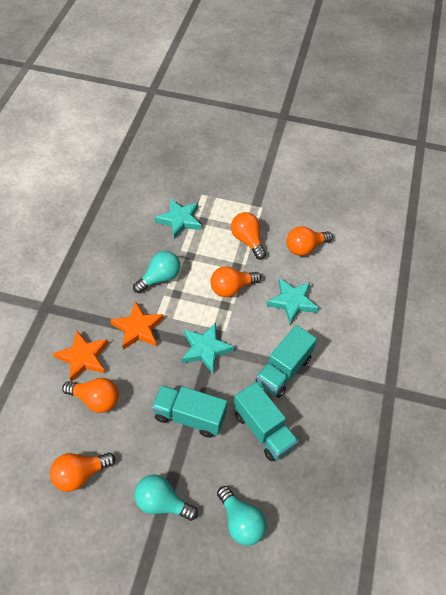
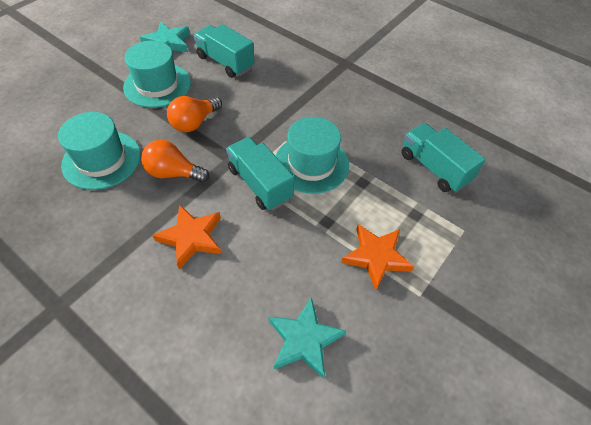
orange light bulb: [50,453,115,492] [62,378,119,413] [210,266,261,297] [231,212,266,260] [286,226,333,256] = 5 -> [141,140,209,183] [167,96,222,132] = 2
turquoise hat: none = 0 -> [58,112,141,190] [123,41,191,108] [276,117,349,194] = 3
turquoise light bulb: [133,251,180,293] [134,474,198,521] [217,486,266,546] = 3 -> none = 0
turquoise star: [155,199,201,239] [182,323,234,373] [266,278,318,325] = 3 -> [140,22,190,52] [269,297,346,379] = 2

